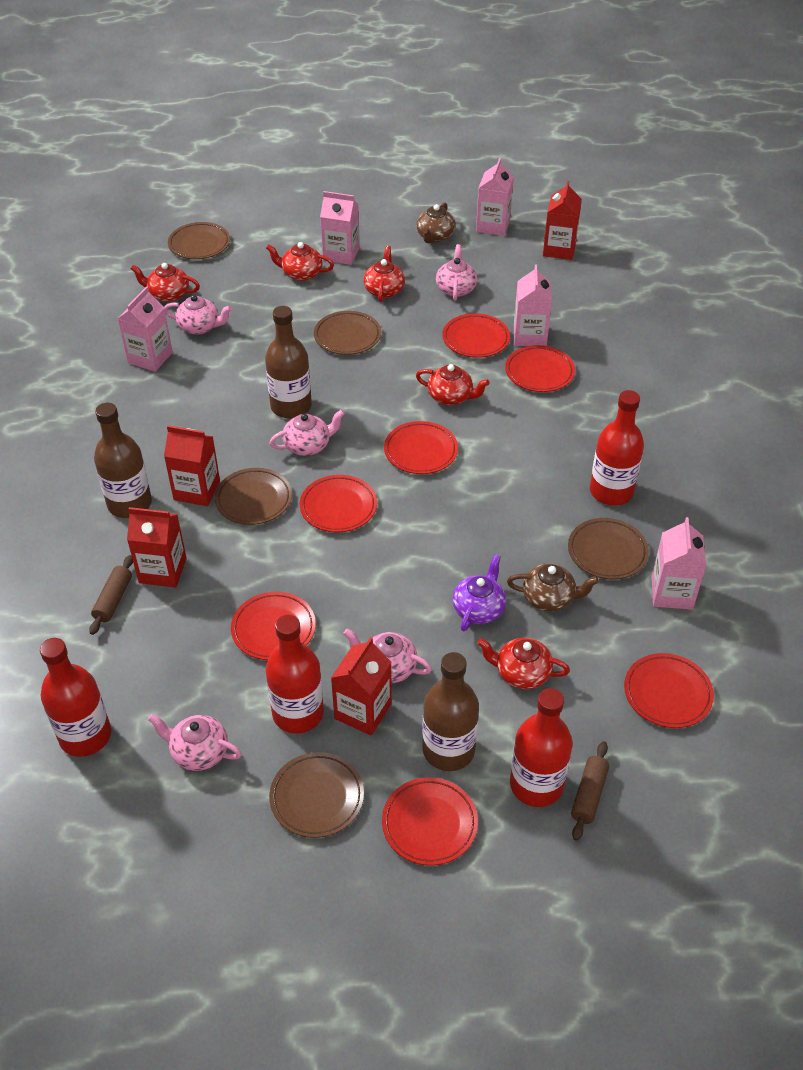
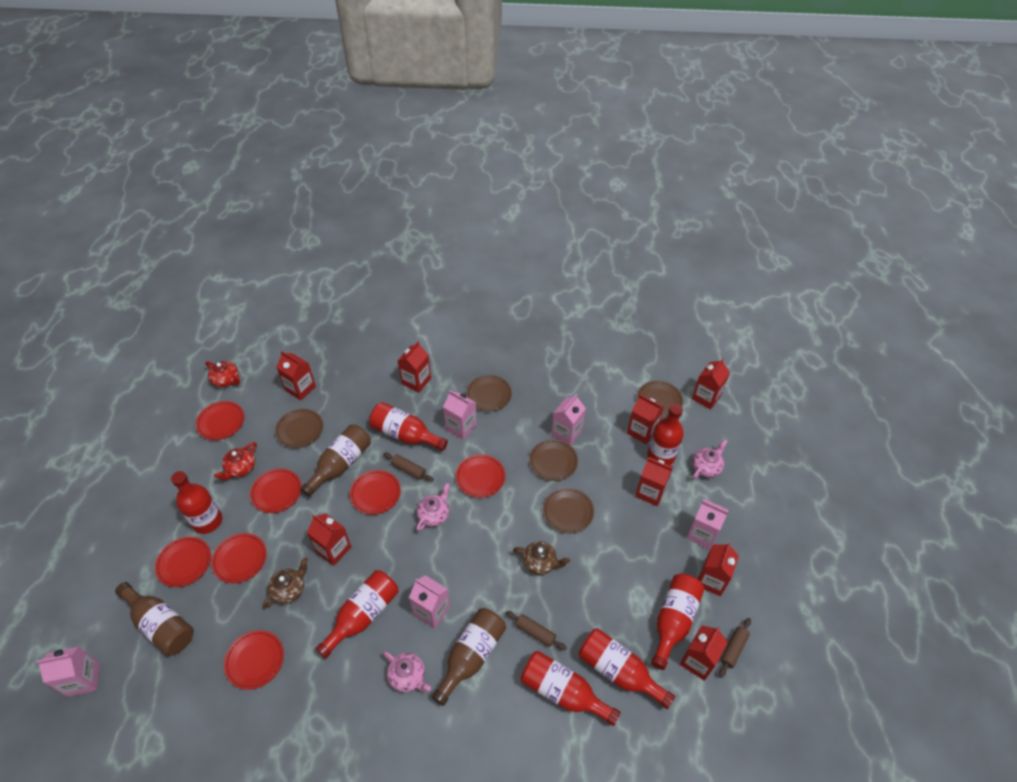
brown rolling pin: [89,555,133,635] [571,741,609,841] = 2 -> [383,453,434,482] [506,611,566,650] [719,618,751,678] = 3
pink teapot: [148,714,242,771] [164,295,232,335] [269,410,345,456] [343,629,432,684] [436,244,477,301] = 5 -> [383,651,431,692] [416,483,450,531] [692,439,728,479] = 3
purple teapot: [452,554,506,632] = 1 -> none = 0
red bottle: [40,638,111,757] [266,615,324,734] [510,688,573,807] [590,390,644,506] = 4 -> [171,471,222,534] [316,570,398,659] [369,402,448,451] [521,651,621,726] [578,628,675,709] [648,404,684,465] [651,574,704,670] = 7
red carton: [127,507,187,588] [164,425,220,506] [331,637,392,736] [543,181,582,260] = 4 -> [276,351,316,400] [307,513,351,566] [398,341,431,393] [627,394,664,444] [635,457,673,506] [680,626,728,681] [692,358,730,409] [698,543,739,596] = 8
red teapot: [131,263,200,302] [266,242,334,281] [363,246,405,302] [416,364,490,405] [477,637,570,689] = 5 -> [205,361,240,387] [214,442,257,480] = 2

